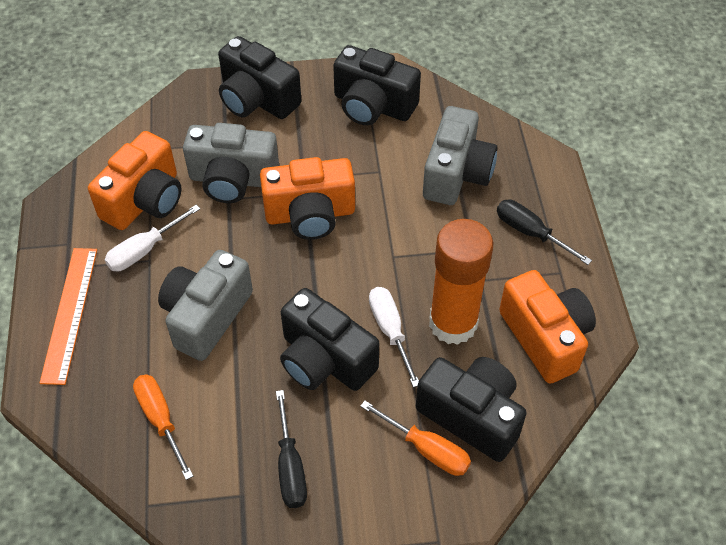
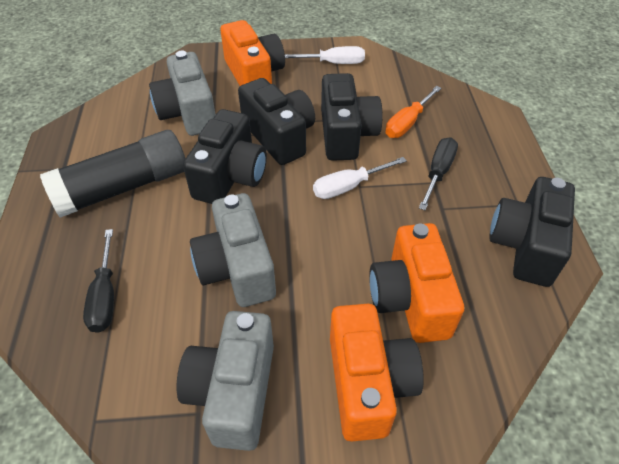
black glue stick: none = 0 -> [40,130,185,218] = 1
orange glue stick: [429,219,494,345] = 1 -> none = 0
orange ruler: [40,248,97,385] = 1 -> none = 0
orange screwdriver: [133,374,193,480] [360,400,471,476] = 2 -> [385,86,441,138] = 1

